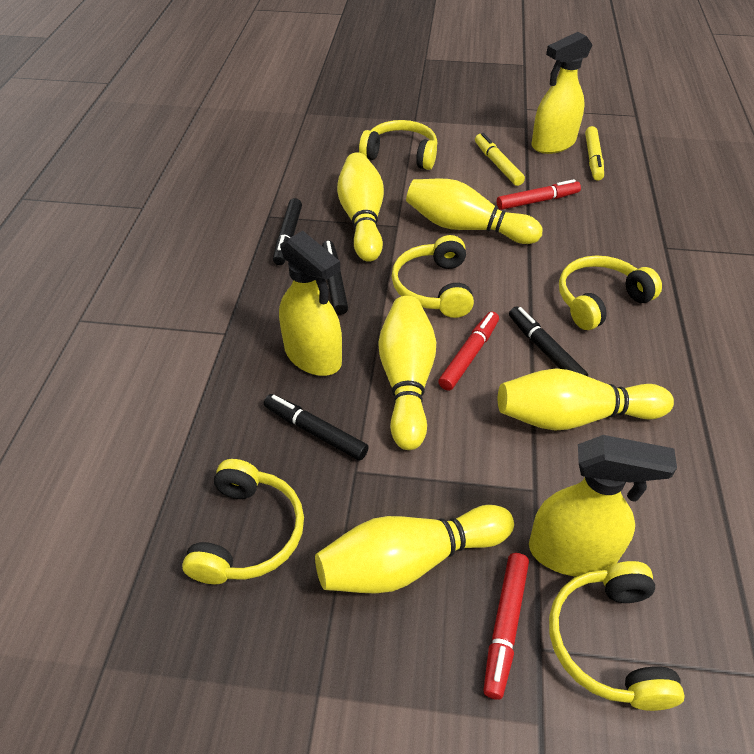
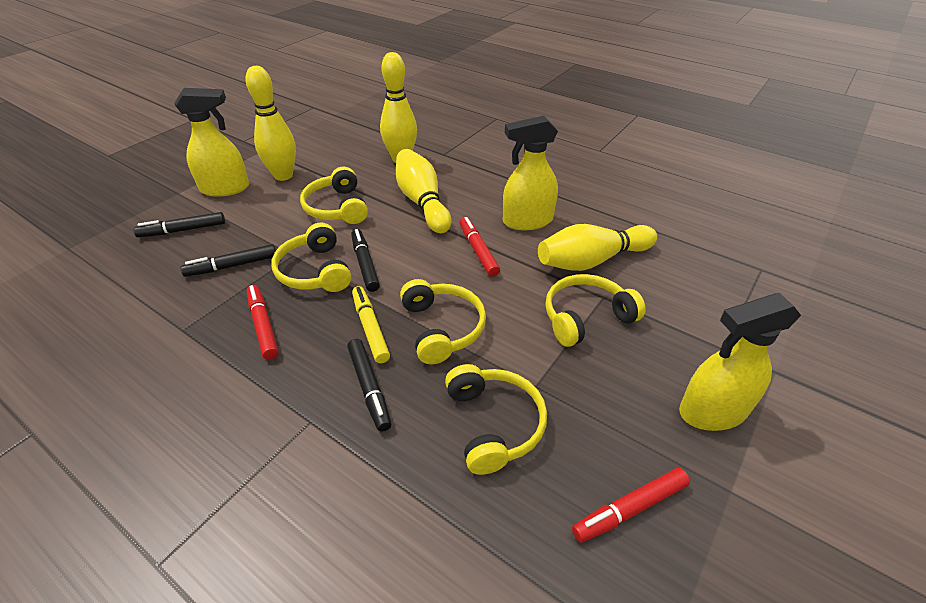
yellow bowling pin: [315,505,514,594] [337,152,384,262] [379,296,436,450] [406,179,543,244] [498,368,674,430] = 5 -> [245,66,296,181] [380,52,417,163] [396,149,451,233] [538,224,657,271] = 4
yellow marker: [475,133,525,186] [585,126,604,181] = 2 -> [352,286,390,363] = 1

